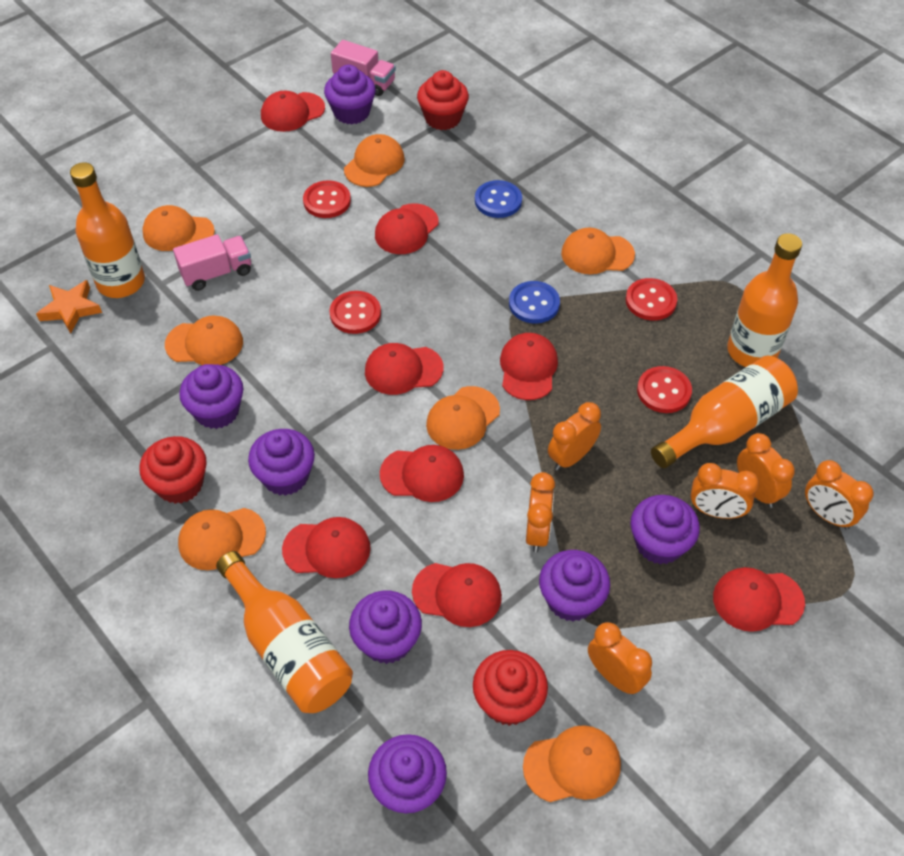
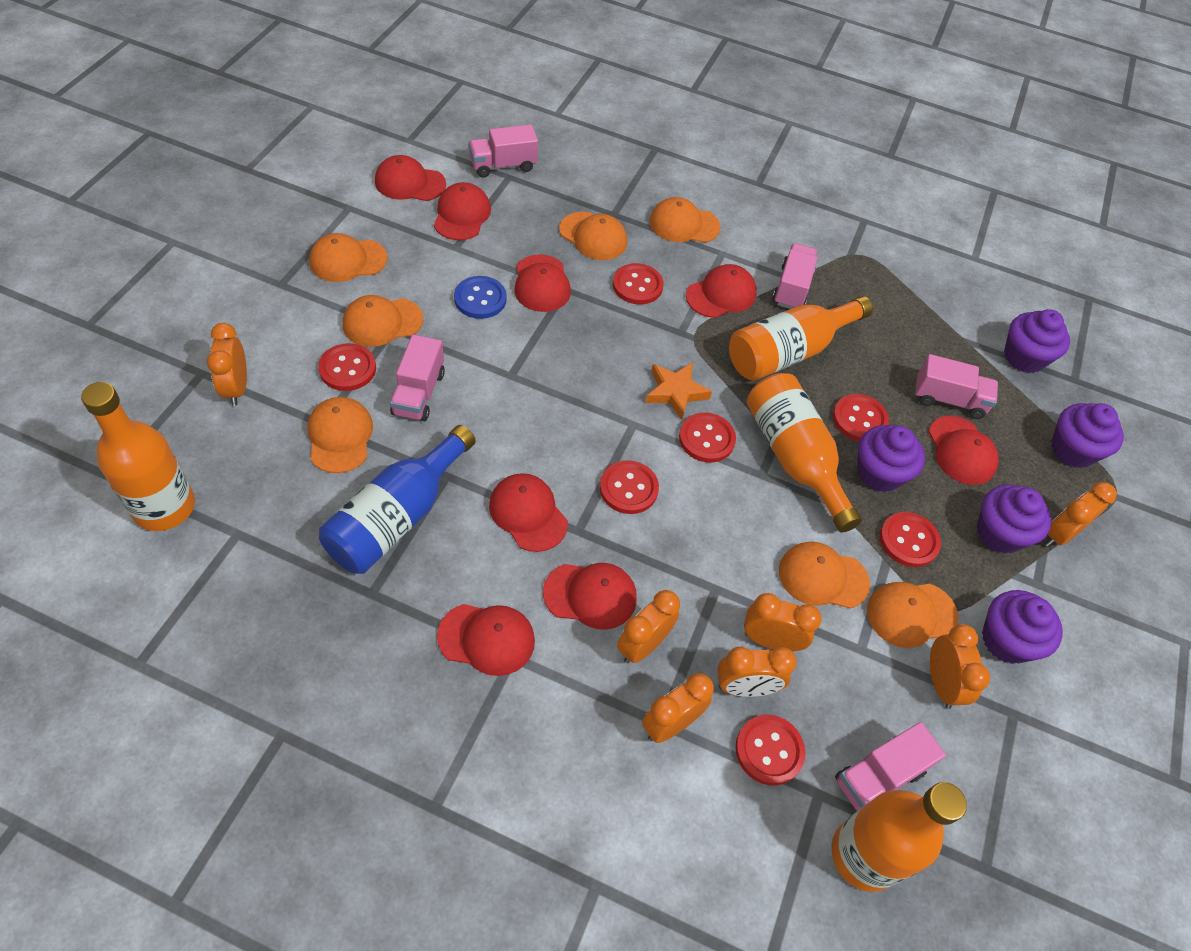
blue bottle: none = 0 -> [319,425,476,574] = 1
blue button: [475,180,522,218] [509,281,560,324] = 2 -> [454,276,506,319] = 1
orange clock: [526,472,555,552] [548,402,601,471] [588,622,652,695] [691,463,759,519] [737,433,795,508] [805,460,874,530] = 6 -> [207,323,247,406] [617,590,680,663] [642,673,714,743] [717,647,797,697] [744,593,822,651] [930,624,990,709] [1045,482,1117,547] = 7
pink truck: [173,234,251,291] [331,40,396,96] = 2 -> [390,334,445,421] [468,124,538,178] [772,243,818,309] [835,722,946,811] [915,354,998,419] = 5
purple cupcake: [179,364,243,429] [248,429,315,496] [324,65,376,124] [349,591,422,664] [368,734,447,814] [539,550,610,622] [631,495,700,565] = 7 -> [857,425,925,492] [977,485,1051,554] [982,590,1063,664] [1004,309,1070,373] [1051,403,1124,468] = 5
red button: [303,180,351,218] [329,291,381,334] [626,278,677,320] [637,366,692,413] = 4 -> [318,343,376,391] [600,460,659,514] [613,263,664,305] [679,413,736,463] [735,715,806,785] [833,394,889,441] [880,512,941,567] = 7
red cupcake: [139,436,207,504] [417,70,469,130] [473,650,548,726] = 3 -> none = 0

